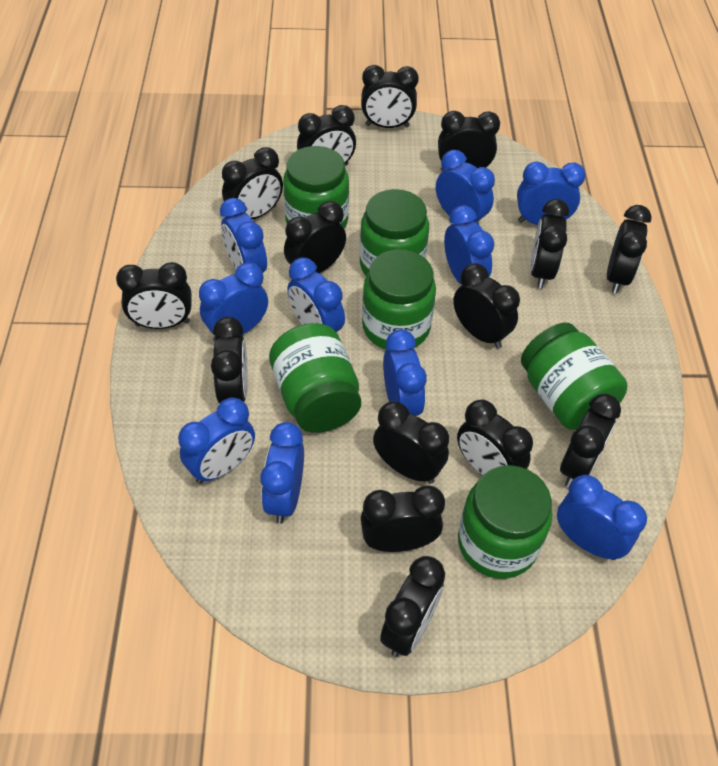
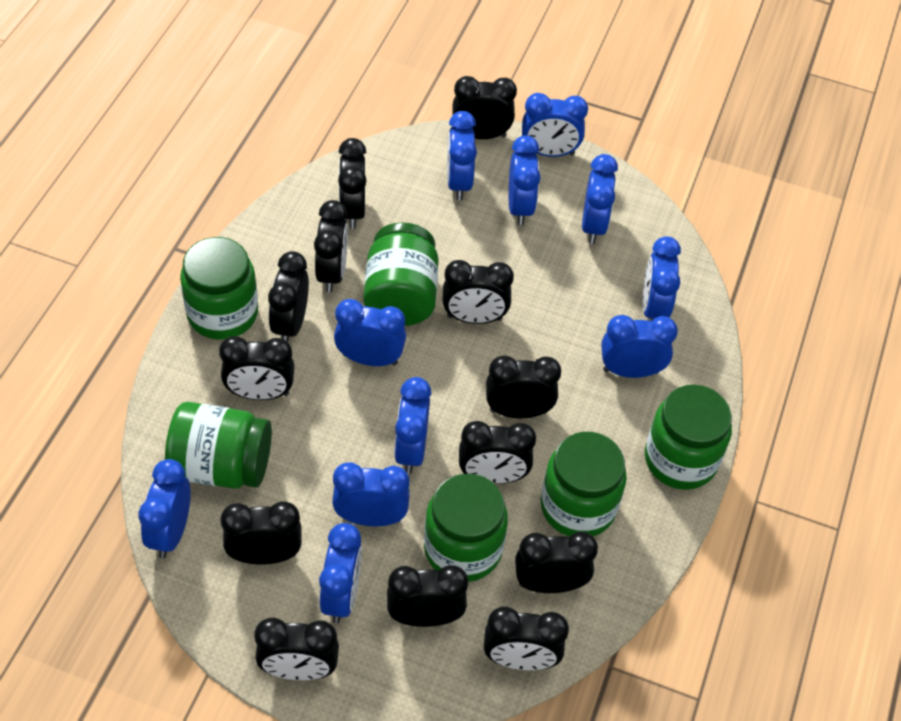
black clock: [116,262,192,329] [211,317,248,404] [222,147,283,219] [284,201,346,273] [297,105,356,166] [361,65,419,128] [361,485,445,552] [373,401,449,484] [380,556,445,657] [438,111,500,171] [453,263,520,349] [457,399,533,476] [530,199,569,289] [560,394,621,487] [607,205,652,294] = 15 -> [219,336,295,400] [220,501,302,564] [254,618,339,680] [268,251,309,342] [314,200,348,293] [338,138,367,229] [387,565,468,627] [442,260,514,324] [452,76,517,139] [459,421,536,484] [484,606,569,670] [486,356,561,418] [515,532,598,593] = 13
blue clock: [178,397,255,484] [199,262,268,342] [220,198,267,273] [260,422,304,524] [287,257,345,332] [383,329,427,416] [436,150,495,224] [444,205,494,285] [517,162,585,225] [557,475,647,560] = 10 -> [139,459,191,558] [319,523,362,623] [332,462,410,526] [334,299,406,366] [394,377,431,474] [447,111,477,200] [509,135,541,225] [522,93,588,157] [582,154,618,244] [601,315,678,378] [643,236,681,320] = 11

